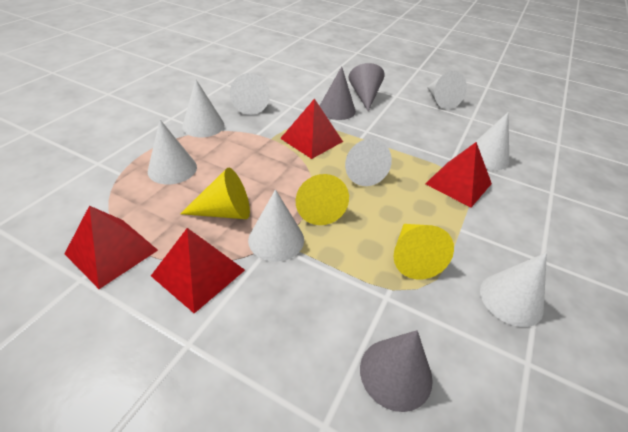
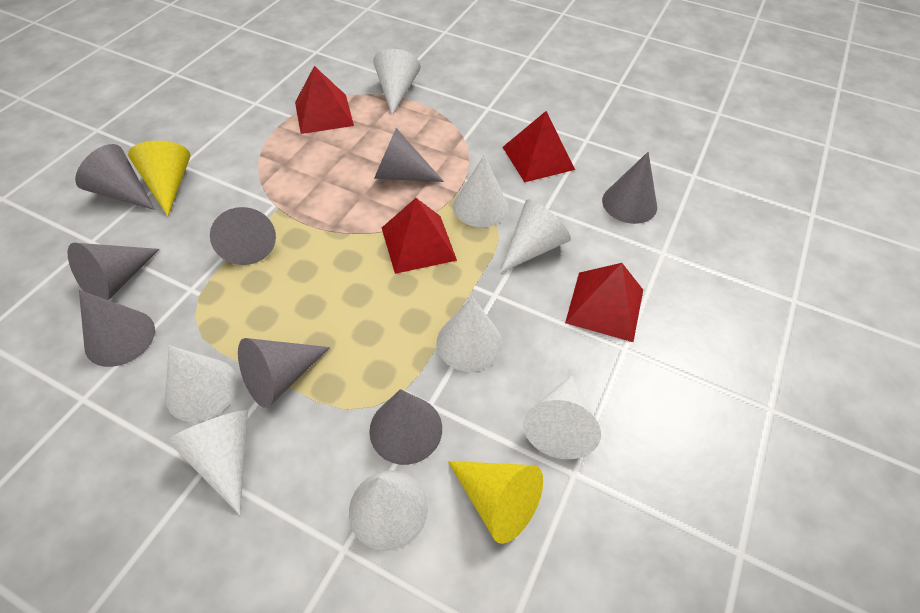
grey cone: [320,66,356,120] [349,63,385,111] [360,330,433,412] = 3 -> [68,243,160,300] [75,144,155,210] [79,290,155,367] [210,207,276,265] [238,338,330,408] [369,389,442,465] [374,128,444,182] [602,152,657,224] = 8
yellow cone: [180,168,250,219] [296,174,349,225] [394,224,454,279] = 3 -> [128,141,190,216] [448,461,543,544] = 2

